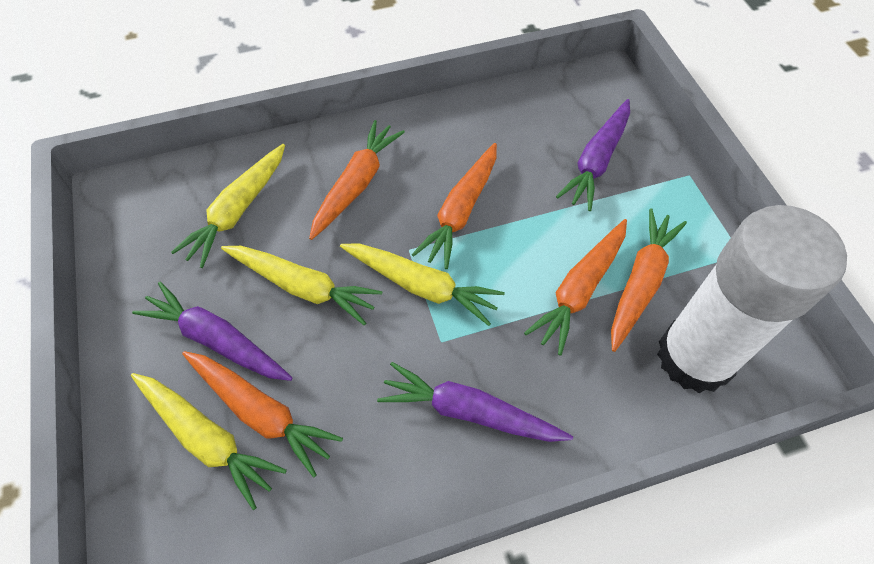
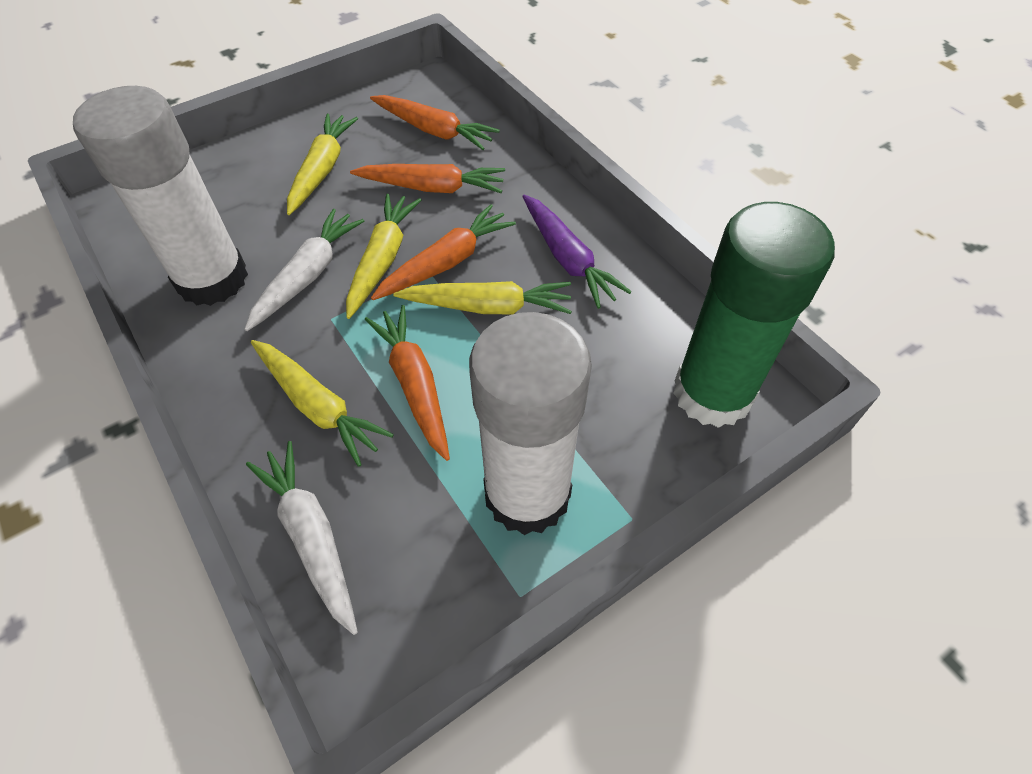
green glue stick: none = 0 -> [673,202,835,428] = 1
orange carrot: [182,351,343,478] [309,120,405,240] [412,143,497,269] [524,219,627,356] [611,208,687,352] = 5 -> [350,164,505,193] [365,305,450,461] [370,95,500,150] [371,204,516,300] = 4
purple carrot: [132,282,293,381] [377,362,573,442] [556,99,630,211] = 3 -> [522,195,631,309] = 1
white carrot: none = 0 -> [245,209,364,331] [246,441,358,635] = 2
white glue stick: [657,205,847,393] = 1 -> [73,86,248,306] [469,312,592,535] = 2

